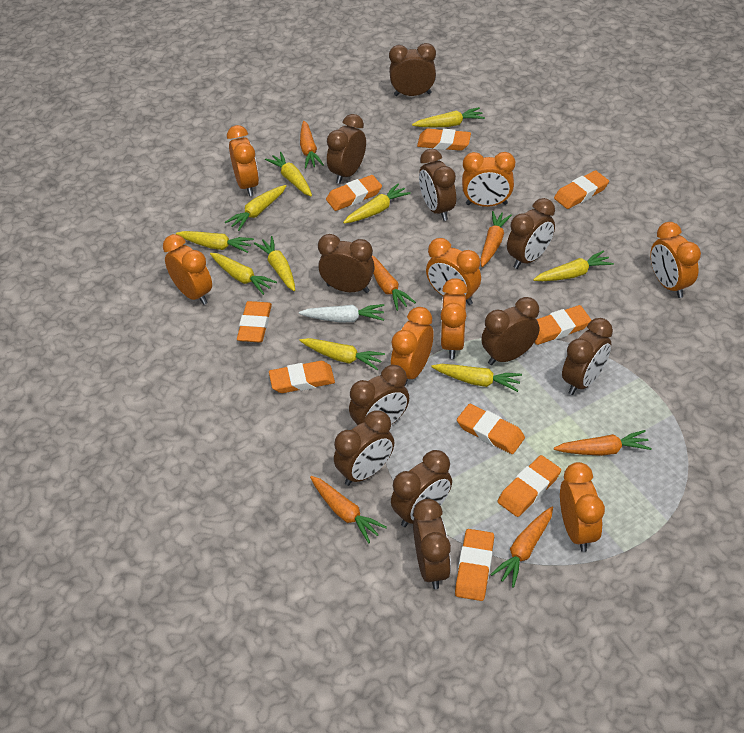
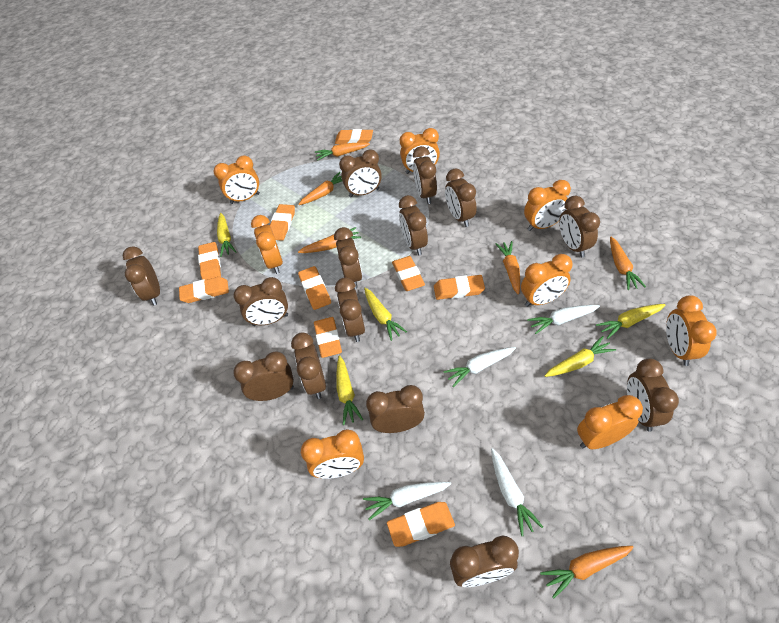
brown clock: [318,234,375,293] [327,114,366,184] [334,410,394,486] [349,365,409,425] [389,43,436,96] [391,450,452,527] [413,499,451,589] [419,149,456,221] [481,297,539,365] [507,198,555,269] [562,318,613,395] = 11 -> [123,246,160,306] [233,277,288,326] [233,351,294,401] [291,332,326,399] [334,227,362,289] [335,277,365,342] [339,149,382,197] [366,385,425,433] [399,195,428,255] [413,146,437,204] [445,168,477,227] [450,536,519,587] [559,196,600,257] [627,358,679,432] = 14
white carrot: [299,304,384,323] = 1 -> [363,482,451,520] [443,347,516,387] [491,448,543,536] [527,305,600,334] = 4
yellow carrot: [176,231,254,253] [210,253,277,295] [225,185,286,231] [253,236,295,291] [265,152,312,196] [300,338,385,370] [343,183,411,224] [412,107,485,127] [431,364,522,392] [533,250,614,281] = 10 -> [217,213,236,257] [336,355,363,425] [364,288,407,341] [545,336,616,377] [596,304,665,339] = 5

